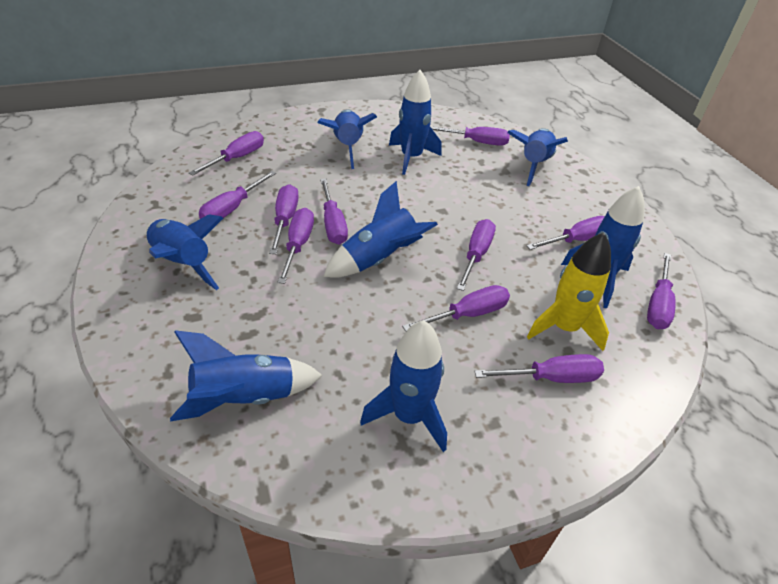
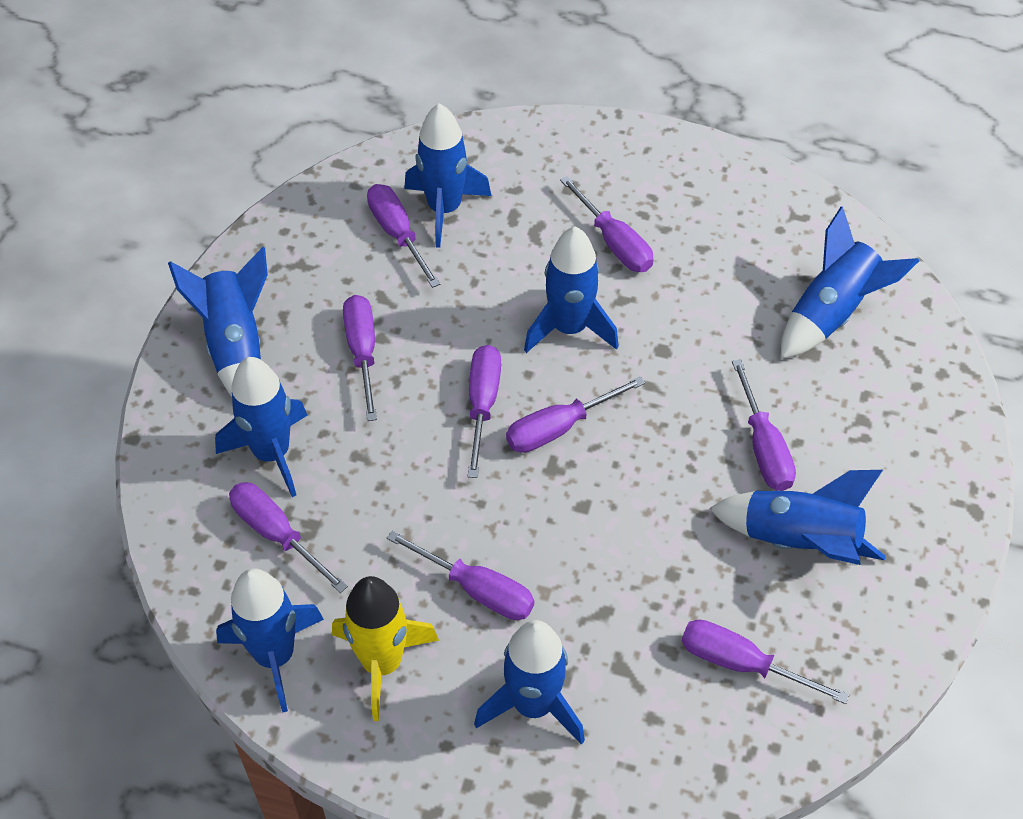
purple screwdriver: [189,131,264,176] [199,171,276,219] [269,184,299,254] [278,208,314,284] [320,179,348,245] [402,285,510,331] [430,126,510,146] [457,219,496,291] [474,354,604,383] [526,216,605,250] [647,253,676,329] = 11 -> [229,482,348,593] [343,295,377,421] [367,184,440,288] [387,530,534,620] [468,345,501,478] [506,376,645,453] [560,176,653,272] [681,619,849,704] [732,359,796,491] = 9

